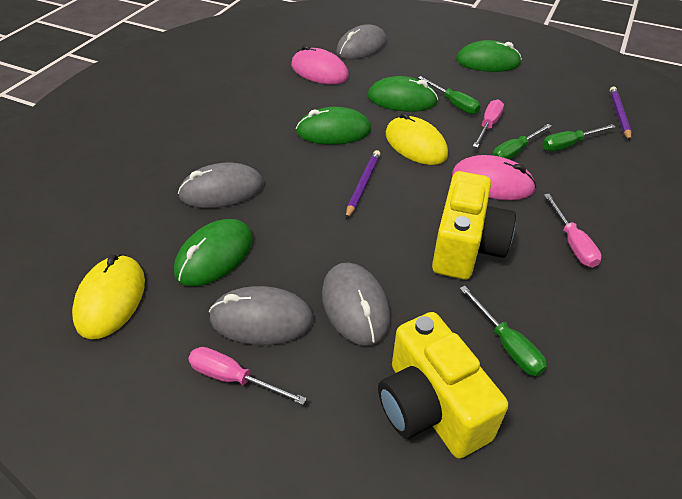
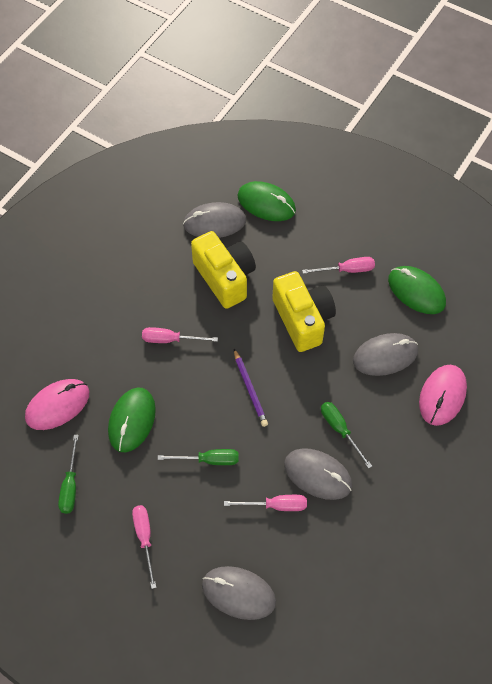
green mouse: [174,219,253,286] [296,107,371,145] [368,76,438,112] [456,40,522,72] = 4 -> [108,388,156,452] [238,181,296,221] [388,266,446,314] = 3
green screwdriver: [418,76,480,114] [460,286,547,376] [493,124,552,160] [543,124,616,151] = 4 -> [58,435,79,514] [158,449,239,465] [321,402,372,469] = 3
pink screwdriver: [188,347,307,405] [473,99,504,148] [544,194,602,268] = 3 -> [132,505,156,589] [142,327,218,343] [224,495,307,511] [302,257,375,274] = 4
purple pencil: [346,150,381,219] [610,87,632,141] = 2 -> [234,349,268,427] = 1
yellow mouse: [72,254,145,339] [386,113,448,165] = 2 -> none = 0

